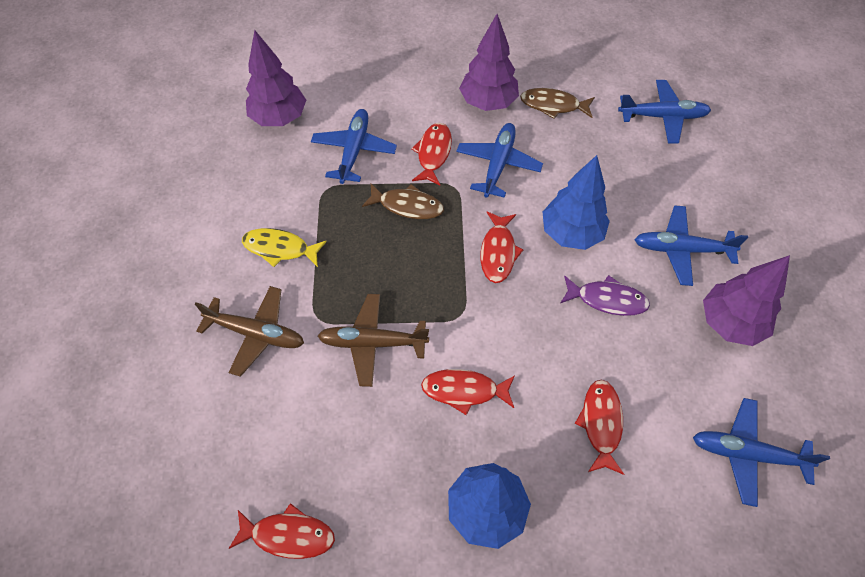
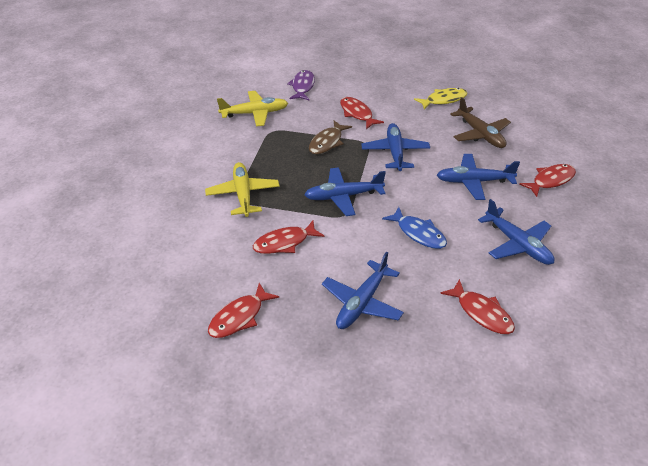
blue fish: none = 0 -> [382,207,447,249] = 1
blue tree: [448,463,531,549] [542,155,610,250] = 2 -> none = 0
brown fish: [362,184,444,219] [520,88,595,119] = 2 -> [309,121,352,154] = 1
brown plane: [195,286,304,377] [318,294,429,387] = 2 -> [450,97,511,148] = 1
purple tree: [246,30,306,126] [459,14,519,111] [703,255,790,346] = 3 -> none = 0
yellow plane: none = 0 -> [205,162,280,217] [217,91,288,127] = 2

